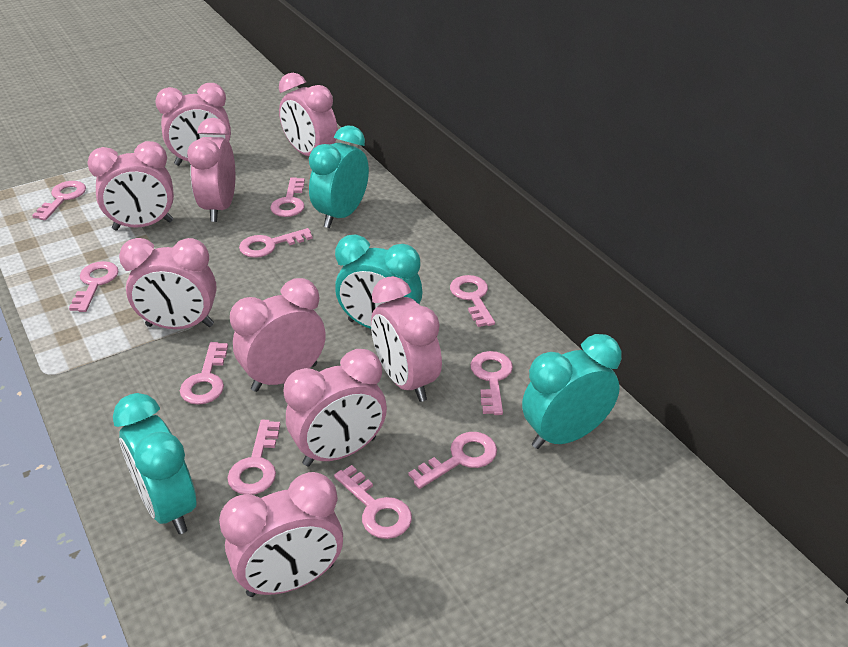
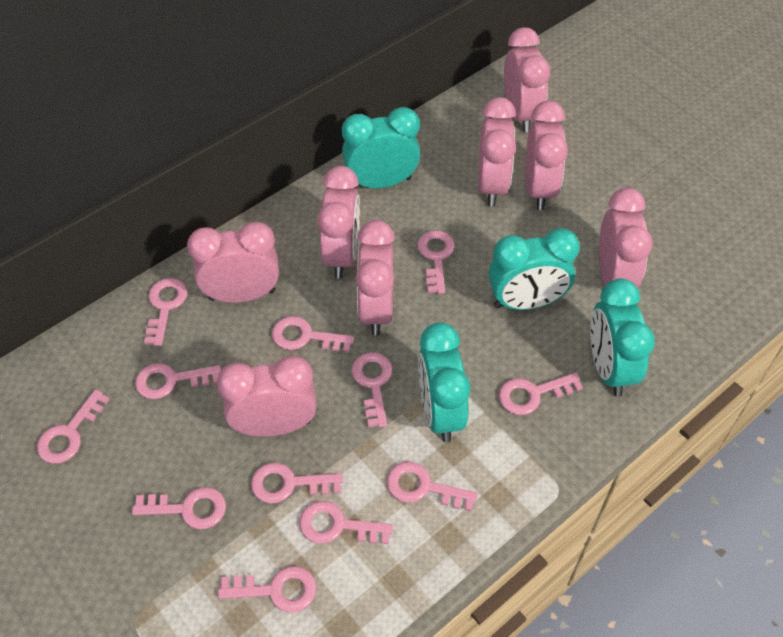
pink clock: [87,141,174,230] [119,238,217,329] [155,83,231,166] [187,118,235,222] [219,472,343,597] [230,278,326,392] [279,73,338,156] [284,349,387,466] [371,276,442,402] = 9 -> [187,222,279,303] [217,356,316,437] [317,166,360,279] [356,220,395,336] [478,97,516,206] [504,27,550,132] [525,101,568,210] [599,188,653,288] = 8
pink key: [32,181,86,220] [69,261,119,312] [180,342,228,405] [227,420,280,495] [239,228,313,258] [270,177,305,217] [334,465,412,539] [409,432,497,489] [450,275,495,327] [470,351,513,415] = 10 -> [37,389,110,464] [132,487,226,529] [135,363,221,399] [144,278,188,346] [218,566,317,613] [251,463,343,503] [272,316,354,352] [299,501,393,544] [351,353,393,427] [387,462,478,511] [417,230,455,294] [499,373,583,415] = 12

